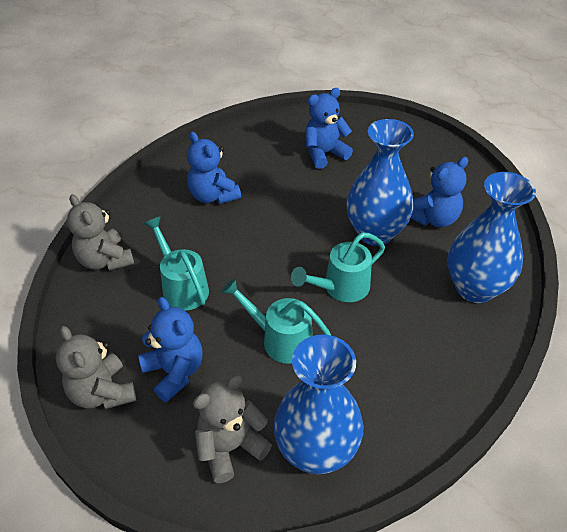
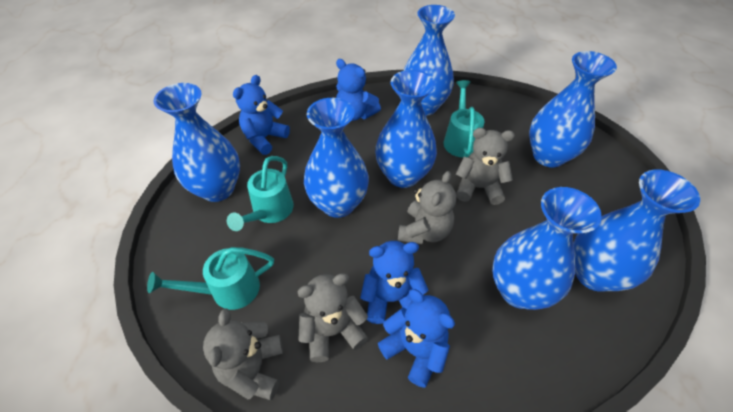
blue vase: [274,335,364,474] [347,119,414,246] [447,172,536,303] = 3 -> [153,83,240,202] [304,98,369,218] [375,70,437,188] [403,5,455,116] [492,187,602,310] [529,51,617,167] [573,169,700,292] = 7
grey teddy bear: [55,326,136,409] [67,194,134,271] [193,375,272,483] = 3 -> [203,309,283,400] [297,273,368,362] [398,171,456,244] [456,128,515,205] = 4

